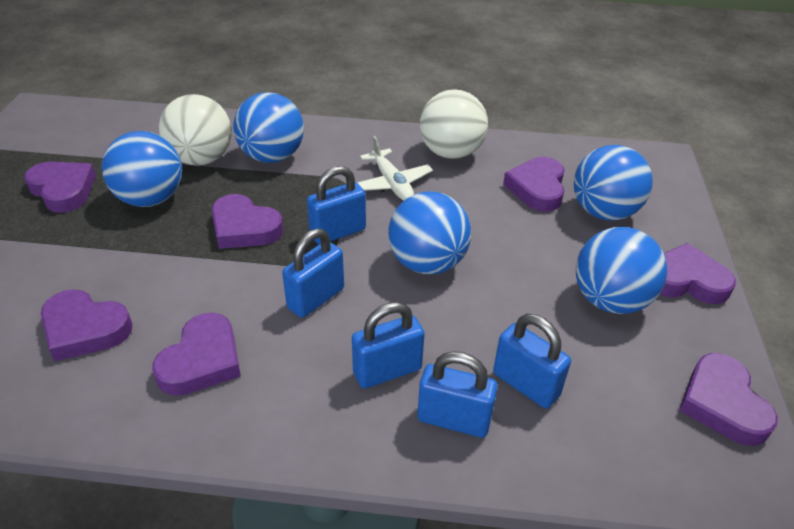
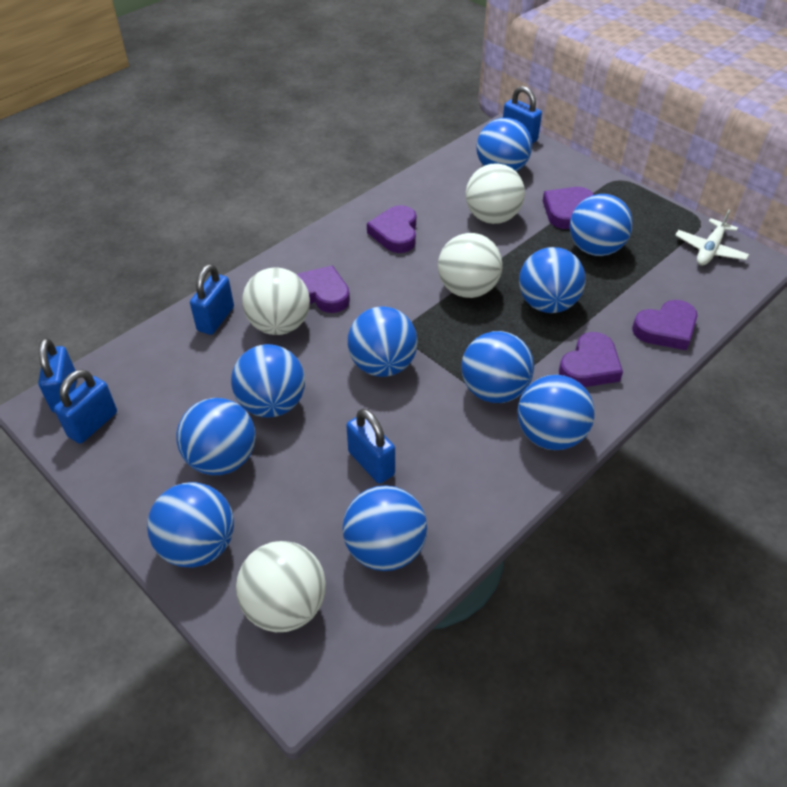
blue ball: [102,131,182,207] [233,92,304,163] [388,191,471,274] [574,145,653,221] [576,227,667,314] = 5 -> [147,482,234,568] [176,398,256,475] [231,344,305,418] [342,485,427,571] [347,306,418,377] [461,331,534,403] [476,118,532,172] [517,375,595,450] [519,247,586,313] [570,194,633,256] = 10
purple heart: [24,162,96,213] [41,289,133,361] [152,313,241,396] [212,194,283,249] [503,157,565,211] [659,243,736,304] [679,353,778,446] = 7 -> [296,266,350,313] [367,205,416,253] [543,187,594,229] [559,332,623,387] [632,300,697,350] = 5
white ball: [159,94,232,166] [420,89,488,159] = 2 -> [236,541,326,632] [242,267,310,335] [438,233,503,298] [465,163,525,224] = 4

